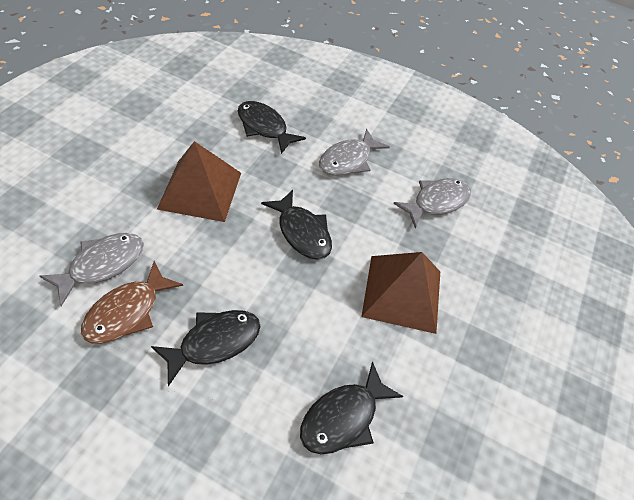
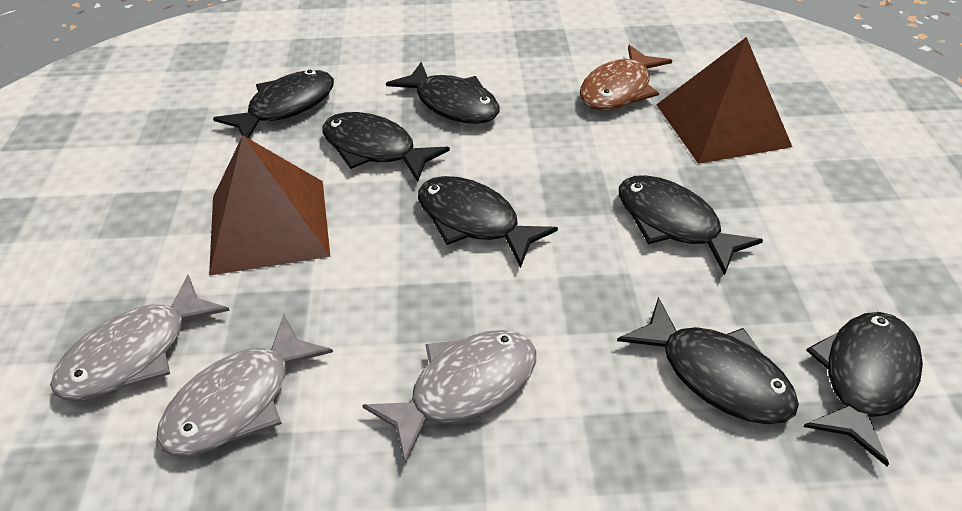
black fish: [151,310,260,386] [238,101,306,154] [261,190,332,260] [300,361,403,454] = 4 -> [213,70,334,138] [322,112,450,182] [386,62,499,124] [418,176,558,268] [617,297,799,424] [619,175,763,276] [804,312,923,466] = 7

